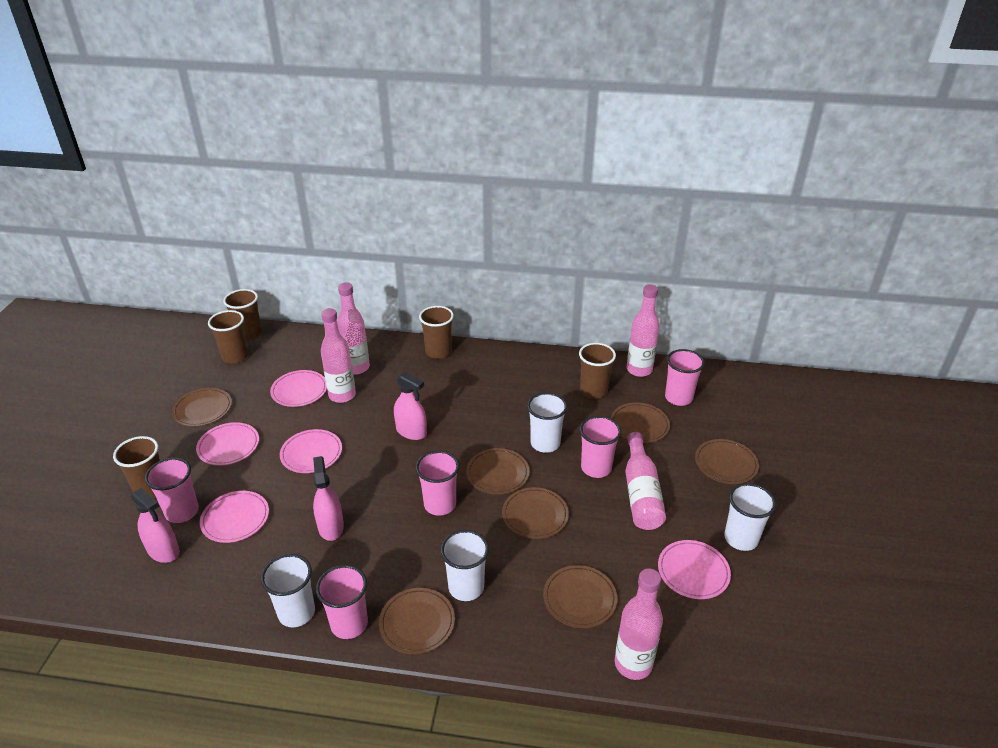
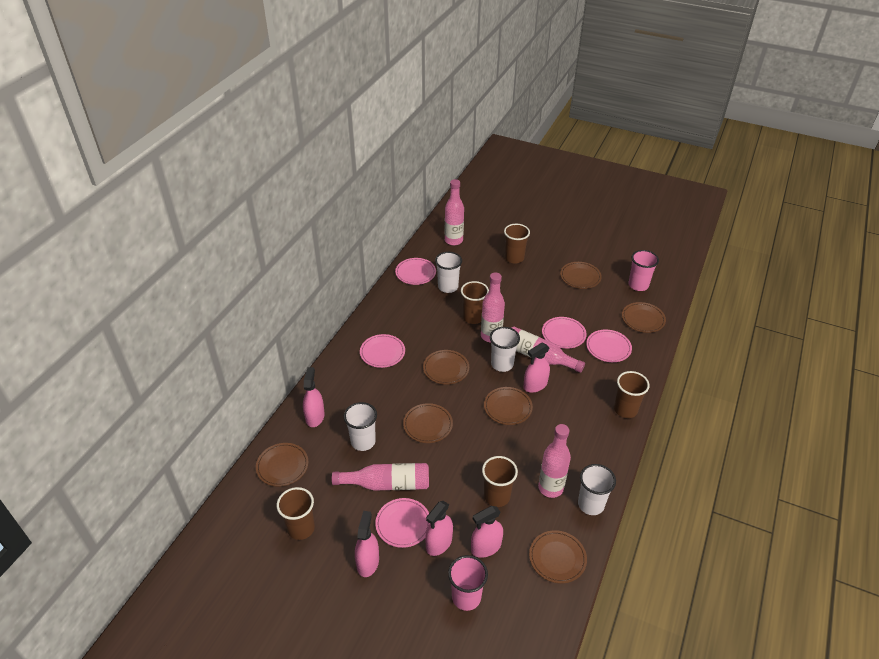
pink cup: [145,458,199,523] [316,565,368,639] [416,451,459,516] [580,416,621,478] [665,349,705,406] = 5 -> [448,555,488,611] [628,250,659,291] = 2
pink spray bottle: [131,488,180,563] [313,456,344,541] [394,372,427,440] = 3 -> [303,367,325,427] [355,511,379,577] [425,501,453,556] [471,506,503,558] [523,343,550,393] = 5

